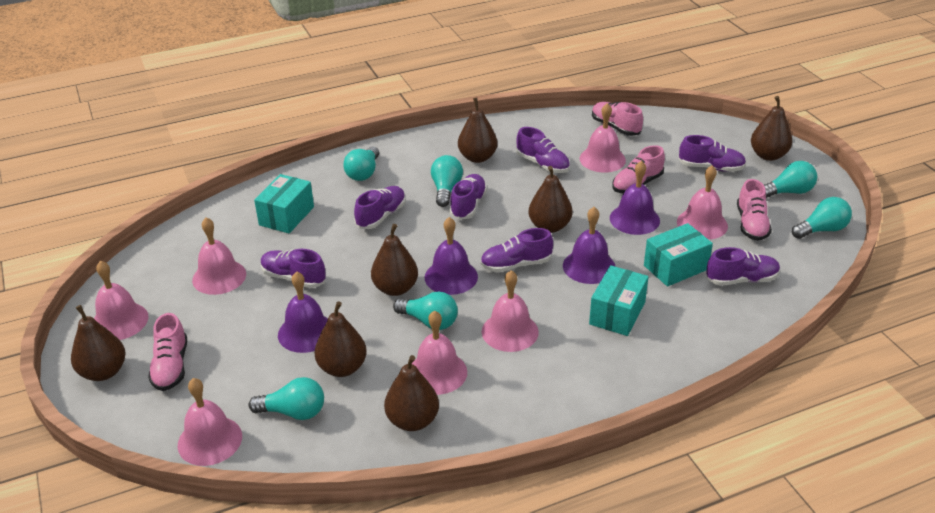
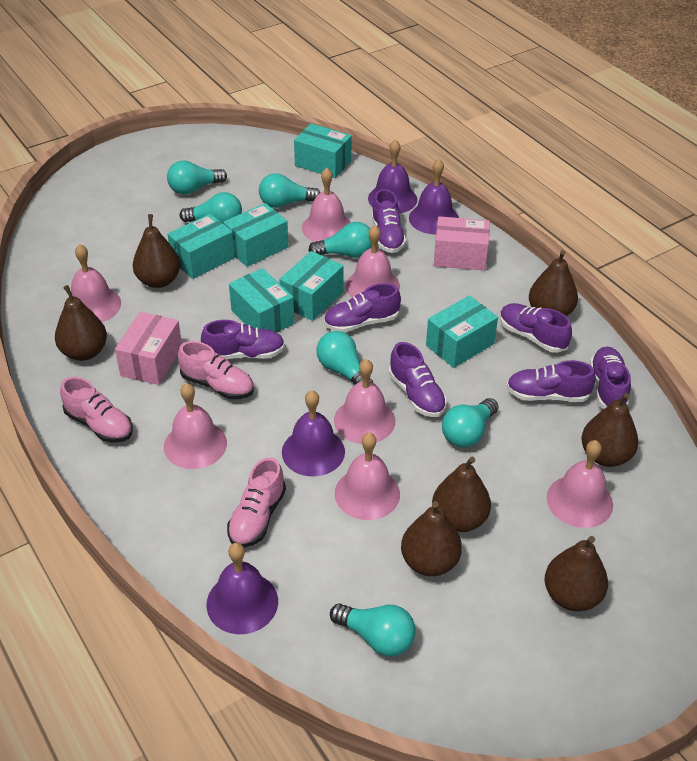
pink box: none = 0 -> [115,312,182,385] [434,216,490,270] = 2
pink shoe: [148,313,187,391] [592,102,643,136] [612,145,665,193] [737,179,772,241] = 4 -> [60,377,133,443] [178,341,254,399] [227,457,286,548] = 3
turquoise box: [254,174,314,233] [589,265,649,336] [644,223,713,287] = 3 -> [168,214,235,279] [223,203,288,267] [229,268,294,333] [279,251,344,321] [294,123,352,178] [426,296,498,368] = 6
turquoise light bulb: [249,377,324,420] [343,147,379,181] [393,291,458,330] [431,155,463,207] [764,161,817,198] [792,197,852,239] = 6 -> [167,160,227,194] [180,192,242,223] [259,173,320,208] [308,222,371,258] [317,331,373,385] [330,603,416,657] [442,398,499,447] = 7

